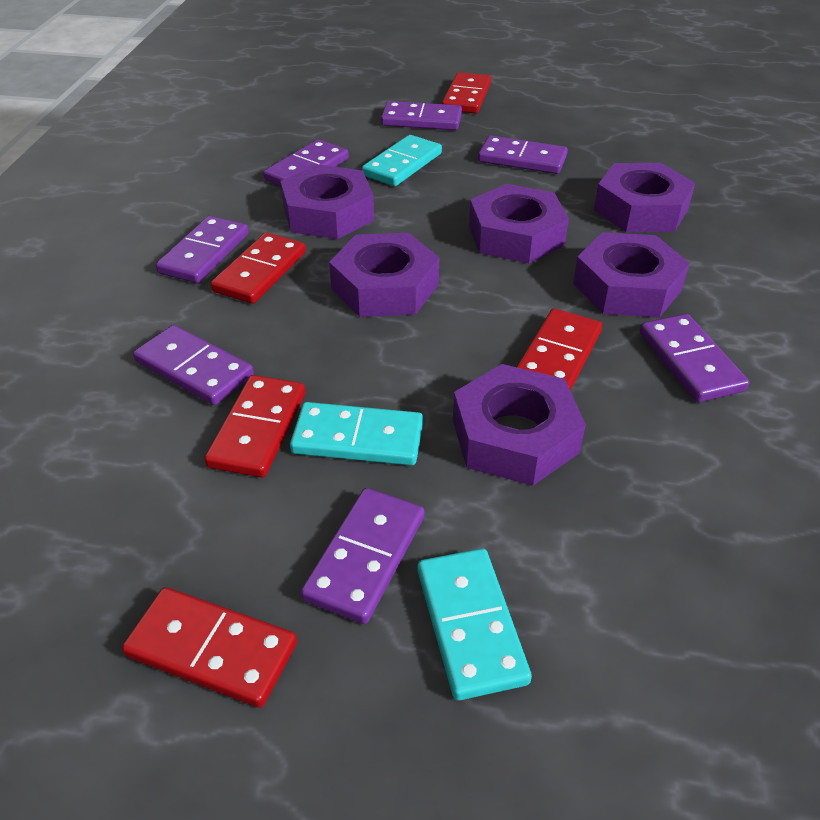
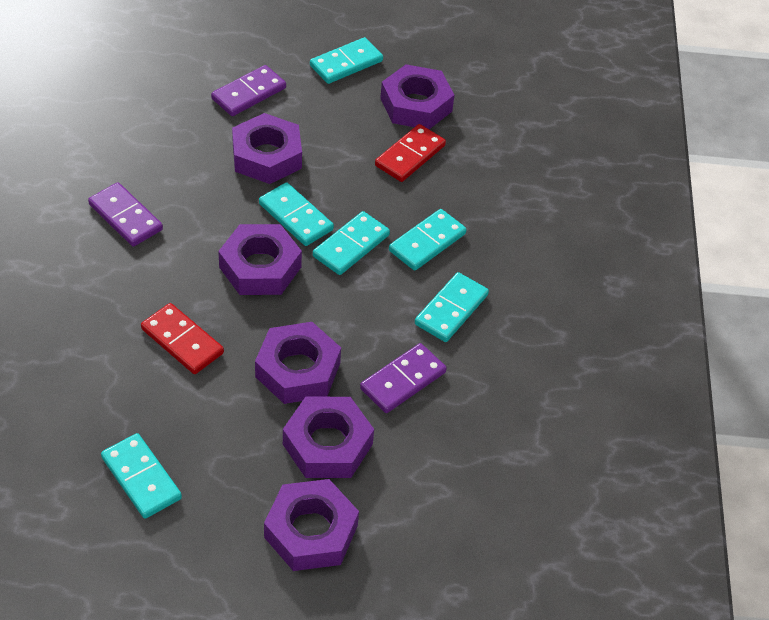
purple domino: [133,325,254,405] [156,216,249,283] [263,139,349,186] [301,488,424,624] [381,101,462,130] [478,135,568,174] [640,314,749,402] = 7 -> [88,182,163,247] [211,65,286,116] [360,343,447,413] = 3
red domino: [122,587,297,708] [204,375,306,477] [211,233,306,304] [442,72,491,114] [517,309,602,391] = 5 -> [141,303,224,374] [375,124,446,182] = 2
turquoise domino: [290,402,423,465] [362,135,442,186] [417,548,532,701] = 3 -> [101,433,182,519] [259,182,334,246] [310,37,383,84] [313,211,390,275] [389,209,467,271] [415,272,489,342] = 6

